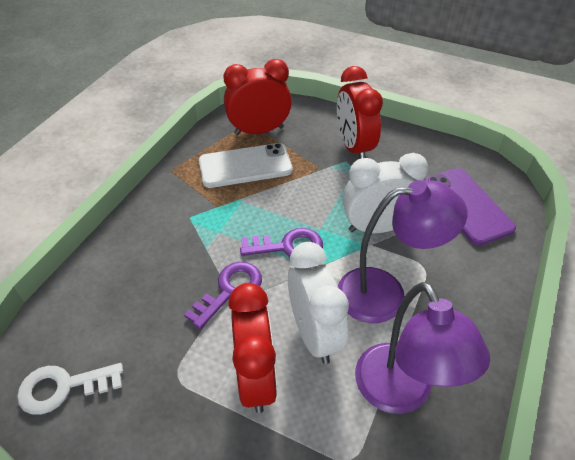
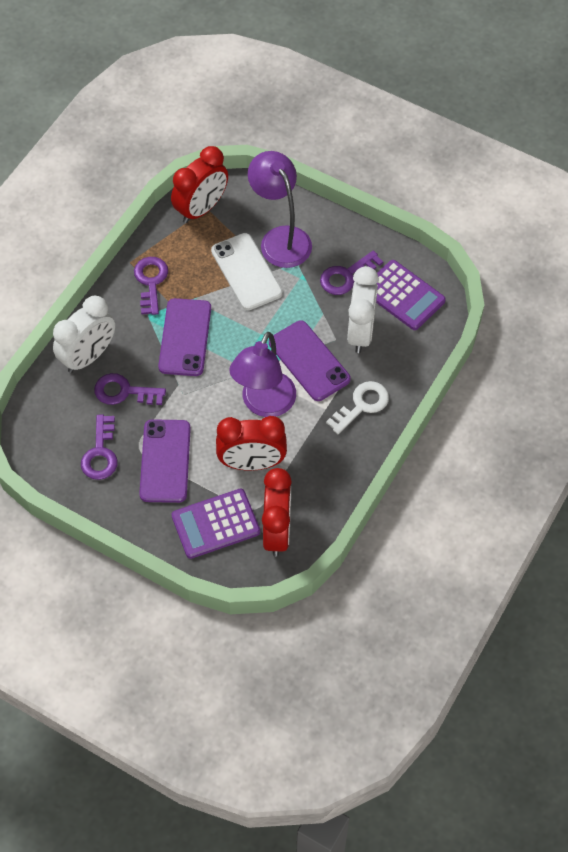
purple calculator: none = 0 -> [171,489,260,559] [376,260,446,330] = 2
purple key: [184,262,262,329] [240,228,323,257] = 2 -> [81,415,118,480] [94,373,166,405] [134,257,168,315] [320,250,383,295] = 4
purple phone: [424,168,516,245] = 1 -> [139,419,191,503] [158,298,211,376] [269,320,351,401] = 3

